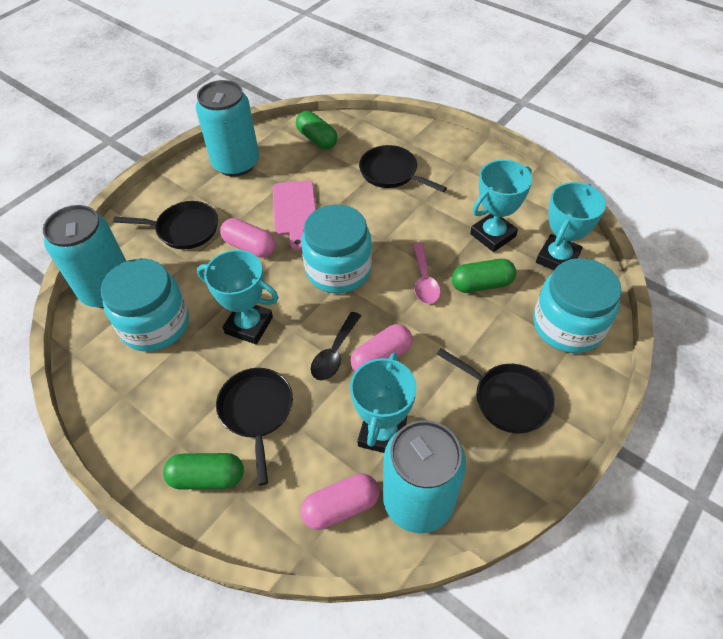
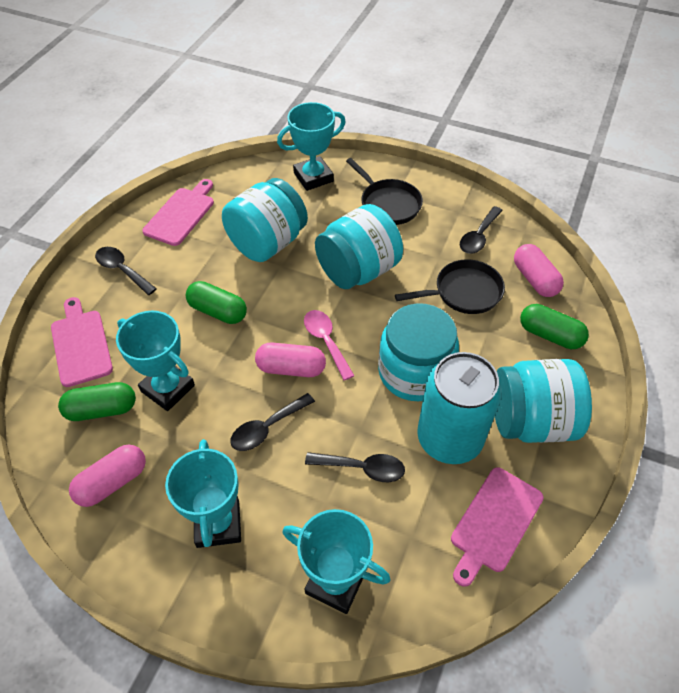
black pan: [113,201,218,249] [216,368,293,485] [359,145,447,192] [437,348,555,433] = 4 -> [346,158,423,225] [395,260,505,314] = 2
black spoon: [311,312,361,381] = 1 -> [95,247,157,295] [230,393,315,451] [305,452,405,483] [460,206,503,254] = 4
pink cutting board: [273,180,316,251] = 1 -> [51,297,113,387] [142,179,214,246] [451,467,544,587] = 3
turquoise can: [43,205,126,308] [196,80,259,177] [383,420,466,533] = 3 -> [417,352,502,464] = 1
turquoise jar: [101,258,189,352] [301,204,372,293] [533,258,622,353] = 3 -> [222,178,308,262] [315,204,403,289] [378,303,459,401] [495,359,592,443] = 4

